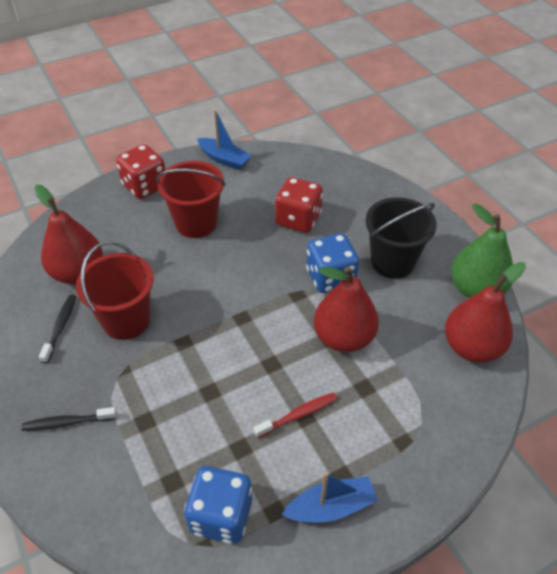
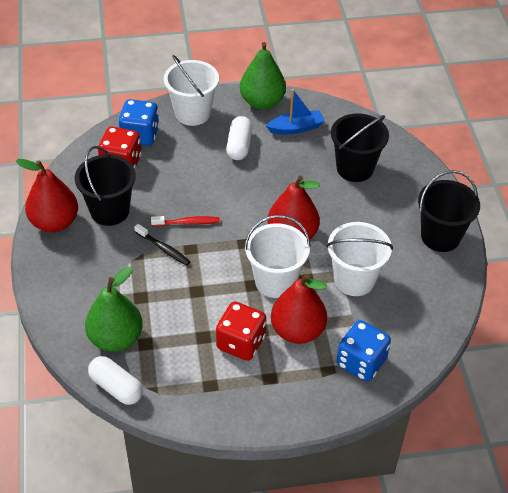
black bucket: [366,197,437,279] = 1 -> [75,146,136,226] [331,113,389,182] [418,170,480,252] = 3
black toothbrush: [22,407,117,431] [39,294,77,363] = 2 -> [134,224,191,266] = 1
blue boat: [197,110,252,170] [282,472,378,523] = 2 -> [266,89,325,134] = 1
green pear: [451,204,513,298] = 1 -> [85,266,143,352] [240,42,286,109] = 2
red bucket: [76,241,153,340] [156,161,225,238] = 2 -> none = 0
white bucket: none = 0 -> [164,55,219,126] [244,215,311,298] [326,222,393,296] = 3
white capsule: none = 0 -> [88,356,143,405] [226,116,252,160] = 2

